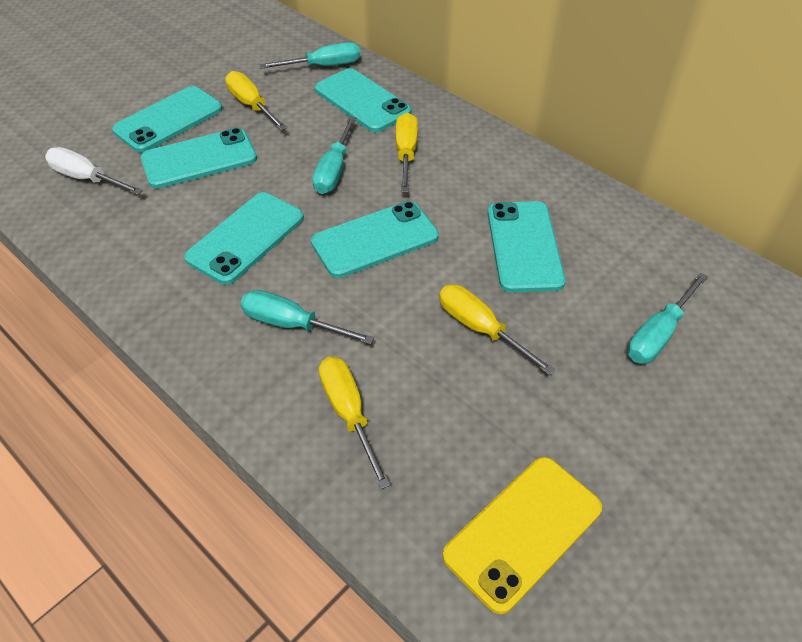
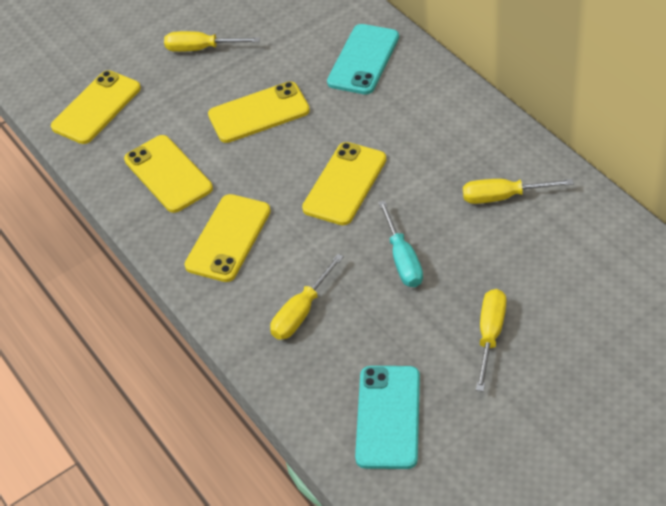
turquoise phone: [112,86,223,153] [141,128,257,189] [184,192,304,285] [311,201,439,278] [315,68,411,132] [488,201,566,292] = 6 -> [327,24,399,95] [355,366,420,469] = 2
turquoise screwdriver: [241,290,374,345] [260,42,360,69] [312,116,356,194] [628,272,708,364] = 4 -> [378,200,423,287] = 1
white screwdriver: [45,147,143,195] = 1 -> none = 0
yellow phone: [443,457,602,614] = 1 -> [51,70,141,144] [124,135,213,213] [185,194,271,282] [208,81,310,143] [302,142,386,225] = 5

